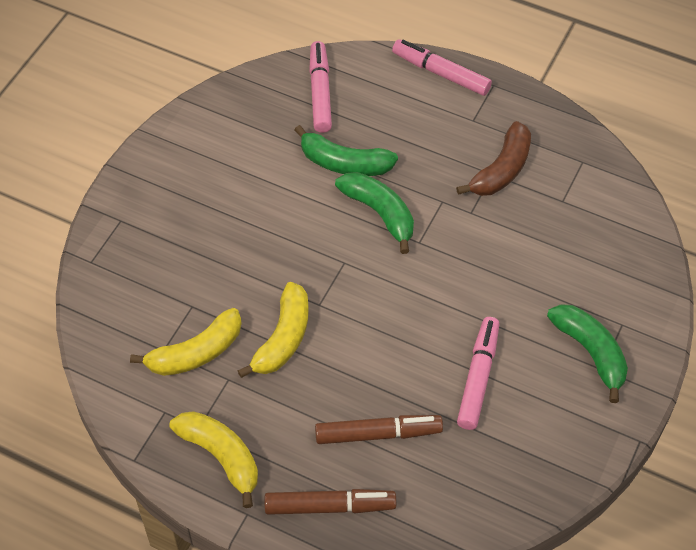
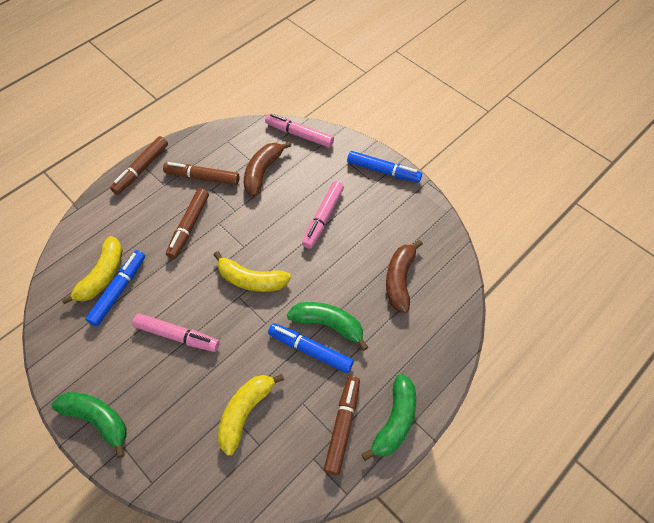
blue marker: none = 0 -> [85,250,145,326] [268,323,354,373] [347,151,422,183] = 3
brown banana: [456,121,531,196] = 1 -> [244,141,291,196] [386,240,423,313] = 2
brown marker: [265,489,396,515] [315,415,443,444] = 2 -> [110,136,168,195] [163,162,240,185] [166,188,209,259] [324,376,360,475] = 4

